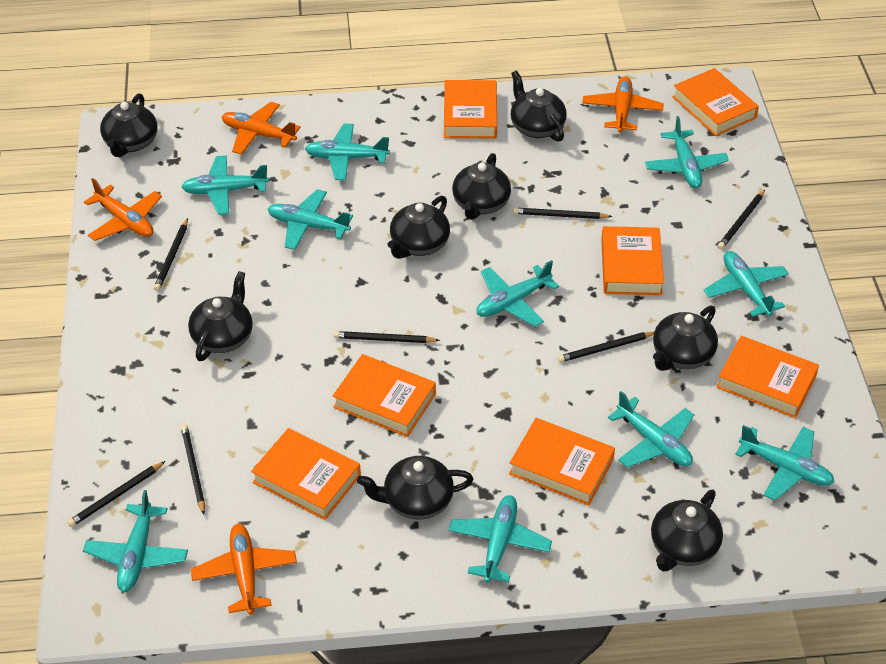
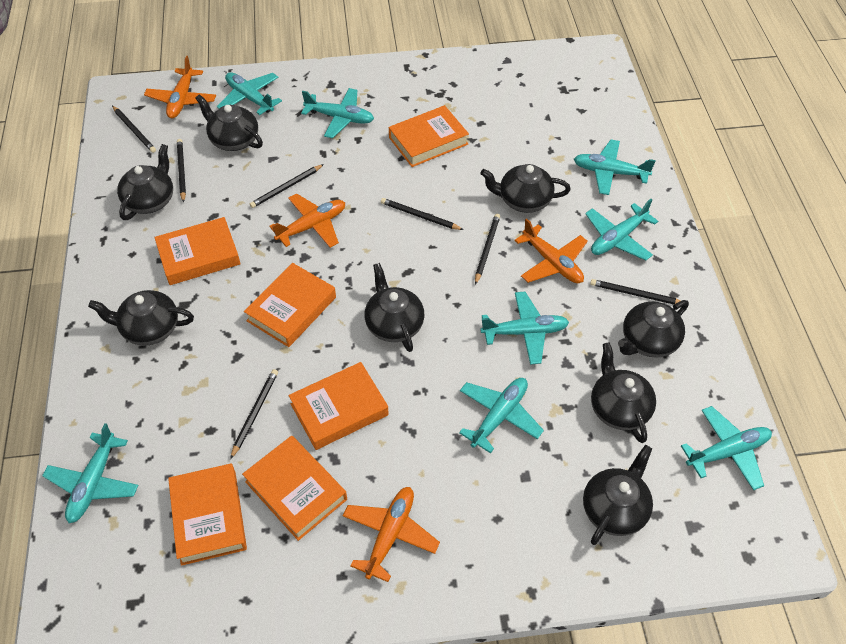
orange book: [251,428,361,520] [333,354,436,437] [444,80,497,139] [509,418,615,506] [601,226,664,295] [672,68,759,136] [717,336,819,418] = 7 -> [154,217,241,285] [168,464,247,566] [242,436,347,541] [244,263,336,347] [289,362,389,450] [389,105,469,167] = 6
turquoise plane: [83,490,188,592] [182,155,269,215] [268,189,353,250] [305,123,390,180] [448,495,552,583] [476,260,559,327] [608,391,694,468] [645,116,729,188] [704,251,789,317] [735,425,834,501] = 10 -> [42,423,139,523] [217,72,282,115] [301,88,374,138] [459,378,544,453] [480,292,569,365] [574,140,656,195] [585,199,658,260] [681,406,772,490] = 8

